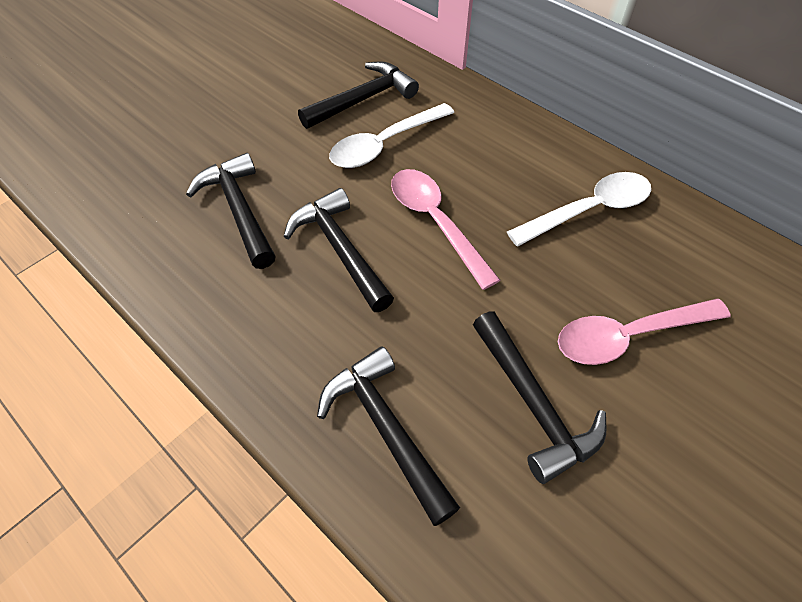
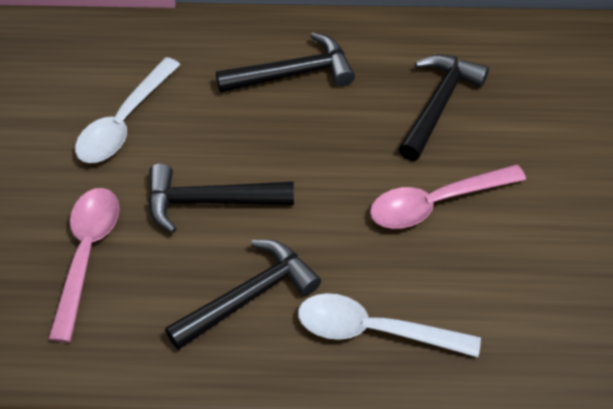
black hammer: [186,153,276,269] [284,188,394,312] [298,61,419,129] [317,346,460,526] [473,311,606,484] = 5 -> [148,164,294,233] [165,240,321,350] [216,32,355,93] [399,55,489,161] = 4

